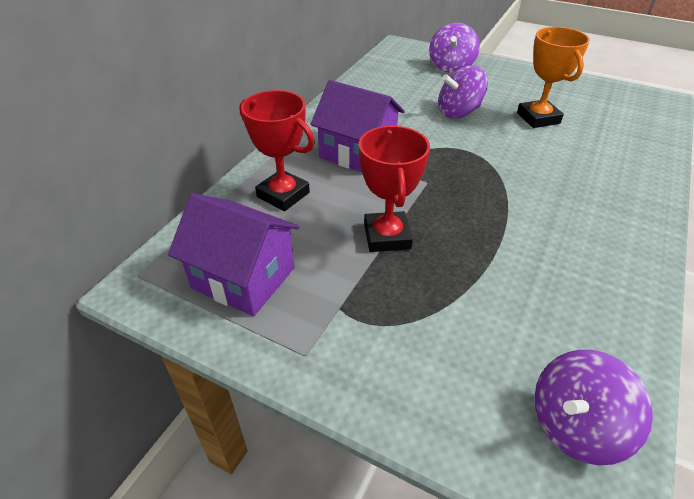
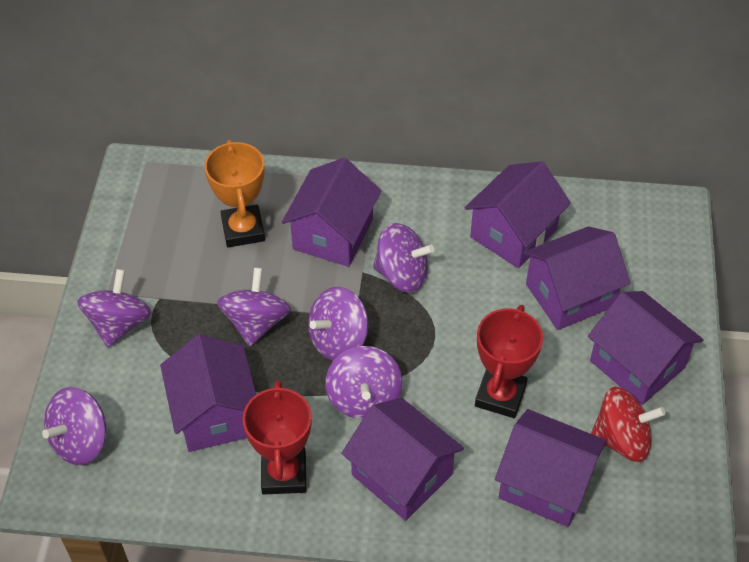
purple house: [168,193,300,316] [310,80,405,172] = 2 -> [160,334,256,452] [282,158,381,267] [341,398,464,521] [464,161,571,268] [495,409,607,527] [523,226,630,330] [588,291,704,405] = 7
purple spinning top: [429,23,480,73] [438,65,488,119] [534,350,653,465] = 3 -> [42,387,107,465] [77,269,151,347] [217,267,291,346] [308,287,368,361] [325,346,402,419] [373,223,434,293] = 6
red spinning top: none = 0 -> [591,387,666,462] = 1

